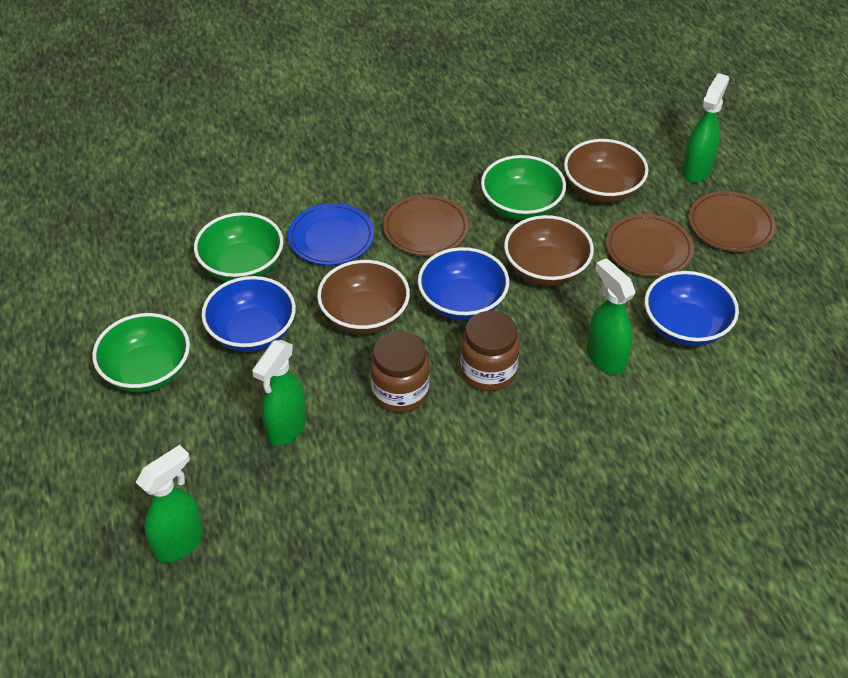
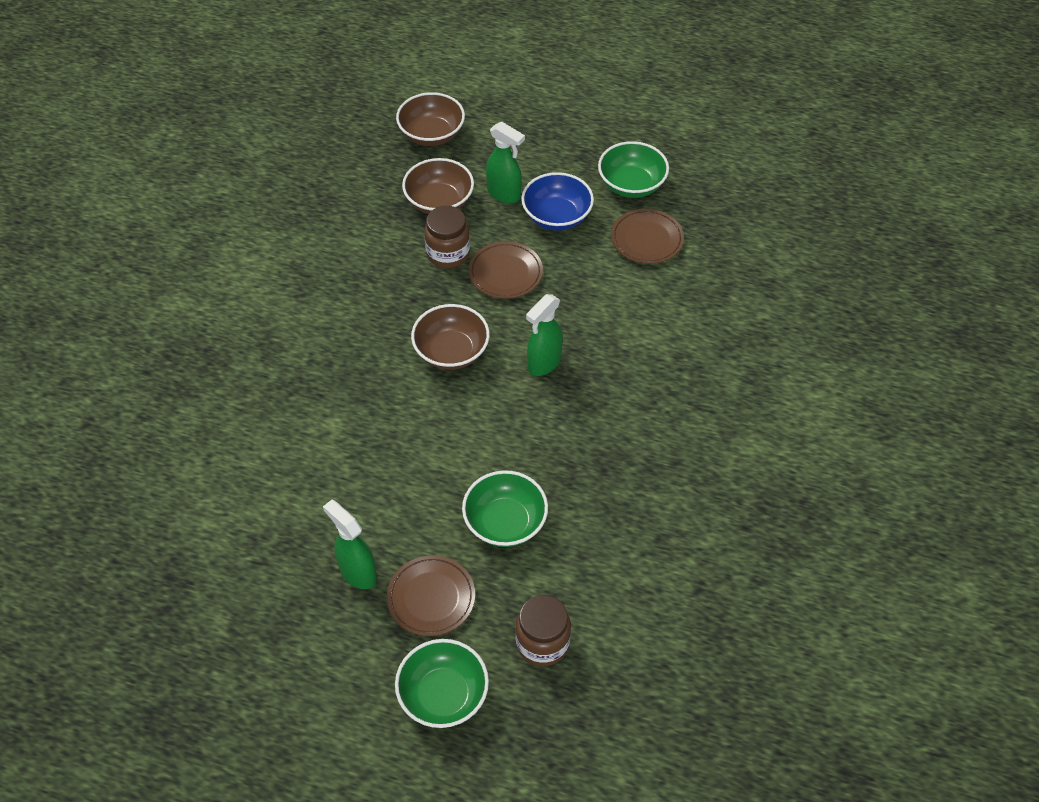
blue bowl: [202,276,296,352] [418,247,509,321] [645,271,739,346] = 3 -> [521,172,594,231] = 1
blue plate: [288,203,374,265] = 1 -> none = 0
green spray bottle: [136,445,204,563] [252,340,307,446] [587,258,635,374] [682,73,729,183] = 4 -> [323,500,377,589] [486,122,525,203] [526,294,563,376] = 3

